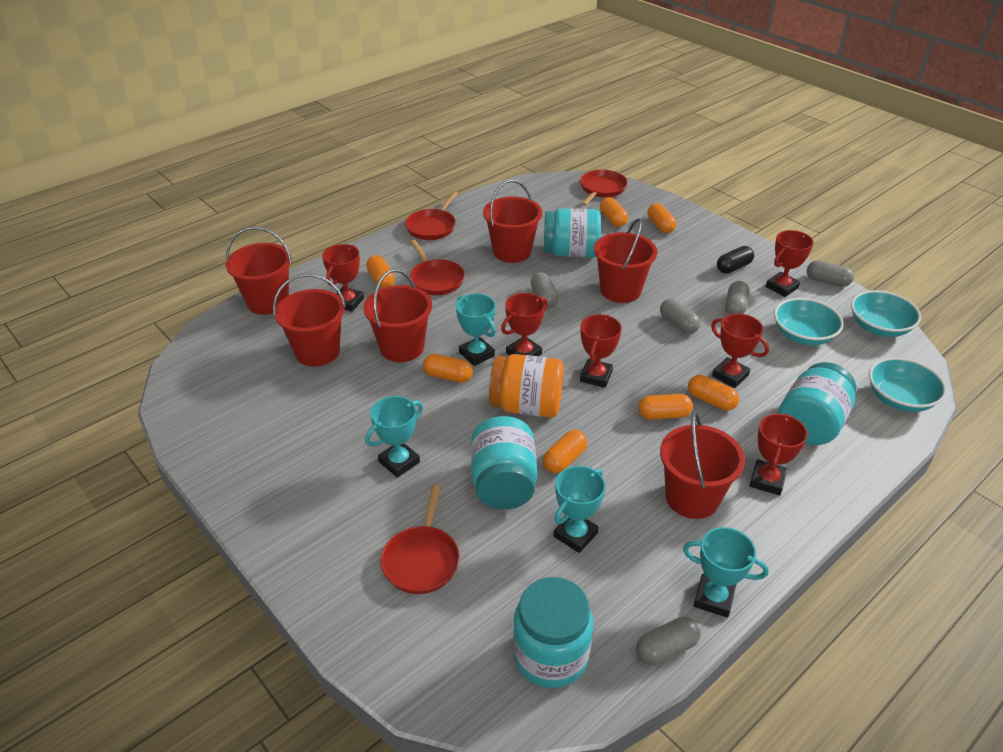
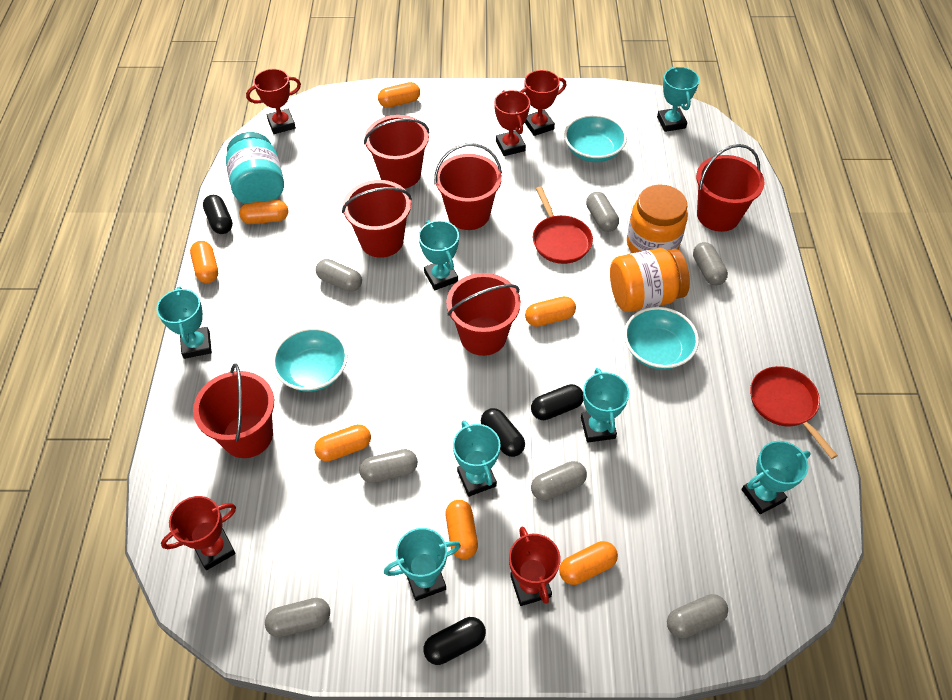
black capsule: [717,246,754,274] = 1 -> [203,195,233,234] [423,617,486,665] [481,408,525,457] [531,384,583,420] = 4
grey capsule: [531,272,559,308] [636,617,701,665] [660,299,700,334] [725,281,749,315] [807,260,854,287] = 5 -> [265,598,330,637] [315,259,362,292] [359,449,418,483] [531,461,587,501] [586,192,619,232] [667,594,728,639] [693,242,728,286] = 7
orange jar: [489,354,564,418] = 1 -> [610,248,690,312] [627,184,688,253] = 2
red pan: [381,485,460,594] [405,191,458,240] [409,240,465,295] [580,170,628,206] = 4 -> [533,186,593,264] [750,366,838,459] = 2
red trophy: [322,244,364,312] [501,293,548,356] [580,314,622,388] [711,314,769,388] [750,413,808,495] [766,230,814,297] = 6 -> [161,496,236,570] [246,69,301,134] [494,90,530,156] [509,526,561,606] [520,70,566,136] = 5
turquoise jar: [471,416,537,509] [513,577,594,688] [544,208,601,257] [779,362,856,445] = 4 -> [226,132,284,204] = 1
turquoise trophy: [365,396,423,477] [456,293,496,366] [554,466,606,553] [683,527,769,618] = 4 -> [157,287,212,359] [384,528,461,601] [419,220,459,290] [453,420,500,497] [581,368,629,443] [657,67,699,132] [741,441,811,514] = 7

